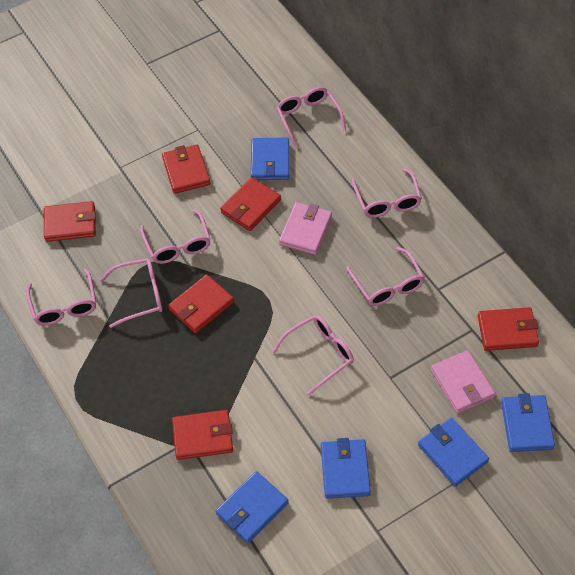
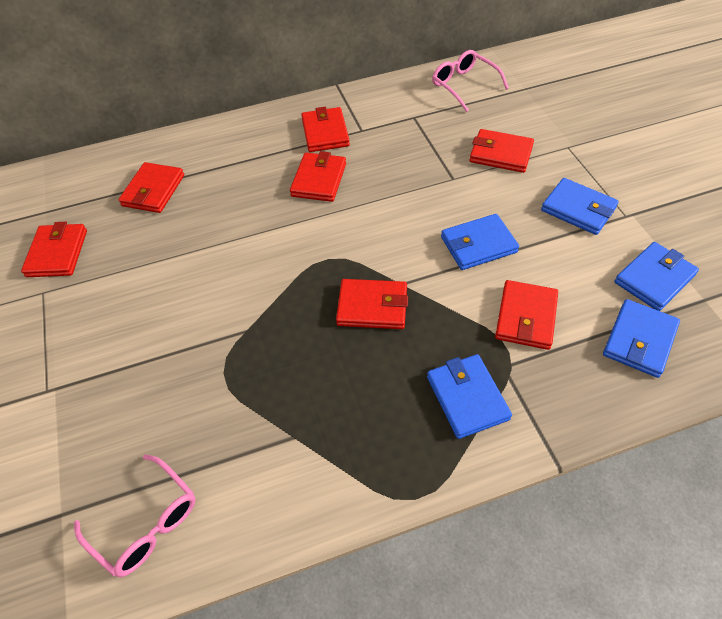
pink glasses: [26,269,96,325] [99,258,163,328] [140,209,211,264] [272,315,354,395] [276,87,346,149] [346,247,425,306] [352,168,422,218] = 7 -> [74,454,196,577] [432,50,509,112] = 2
pink wallet: [279,202,332,255] [431,350,495,413] = 2 -> none = 0
red wallet: [44,201,96,242] [162,145,210,194] [168,274,234,333] [172,410,233,460] [220,177,281,231] [478,307,539,351] = 6 -> [21,222,87,277] [118,162,184,213] [290,151,346,202] [301,107,350,152] [336,279,408,329] [470,129,534,173] [495,280,558,350] = 7

